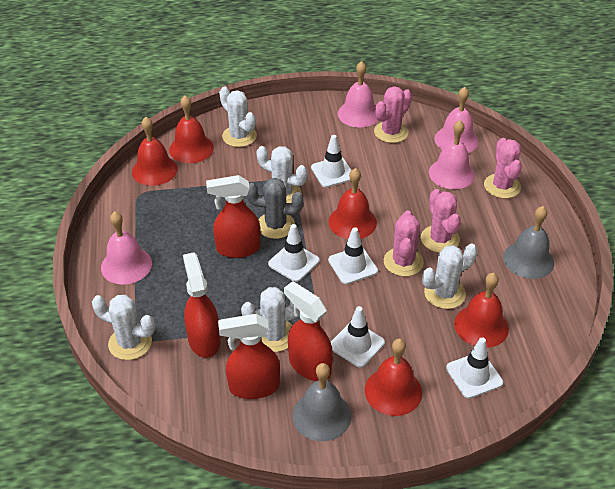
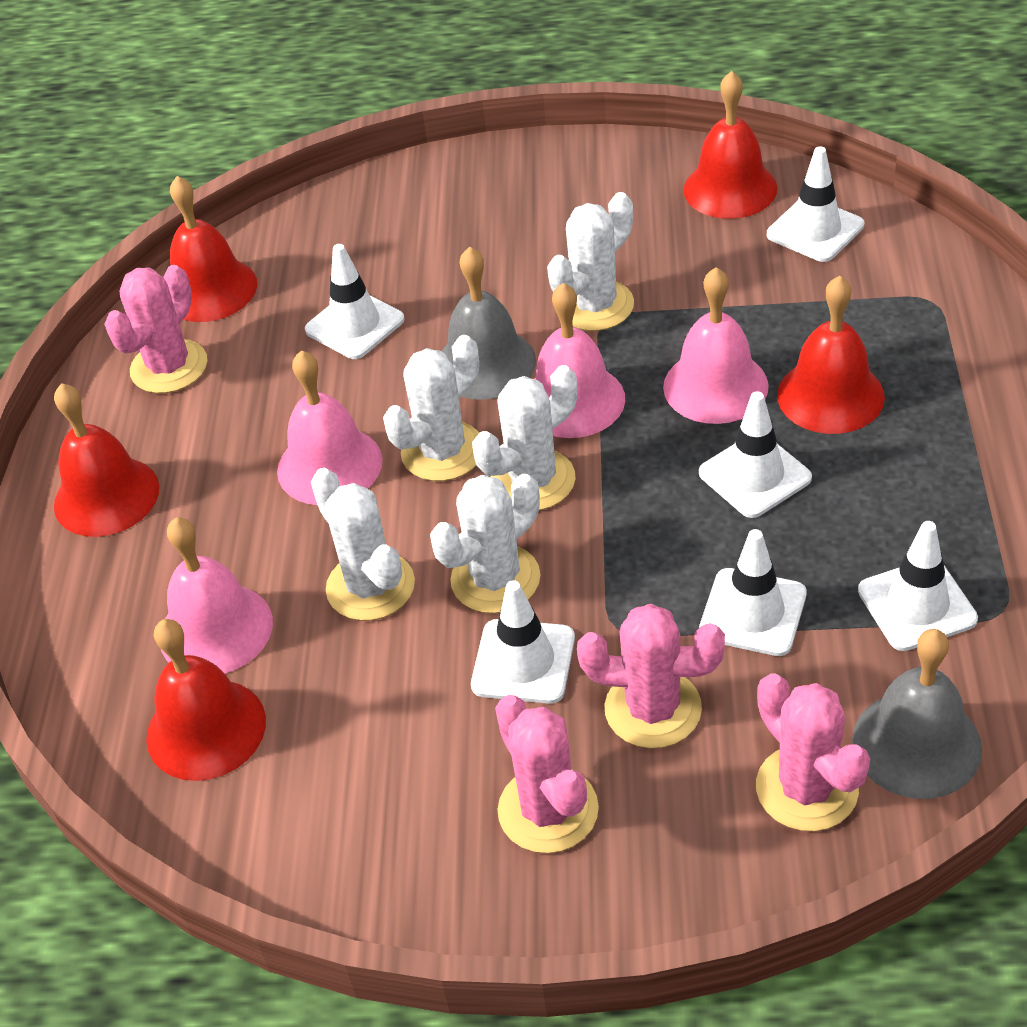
grey cactus: [247,178,304,239] = 1 -> none = 0
red spray bottle: [183,252,221,358] [206,175,261,258] [218,314,280,399] [284,281,333,381] = 4 -> none = 0
white traffic cone: [268,224,320,282] [311,135,352,187] [328,227,378,284] [331,306,385,367] [446,337,503,399] = 5 -> [305,244,405,359] [471,580,575,704] [699,391,812,518] [699,529,807,656] [767,146,864,262] [858,521,978,651] = 6

